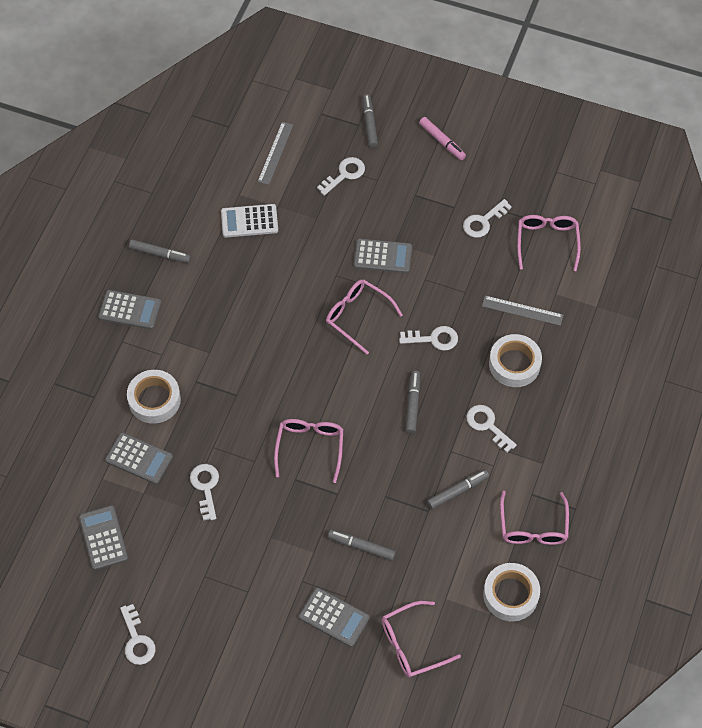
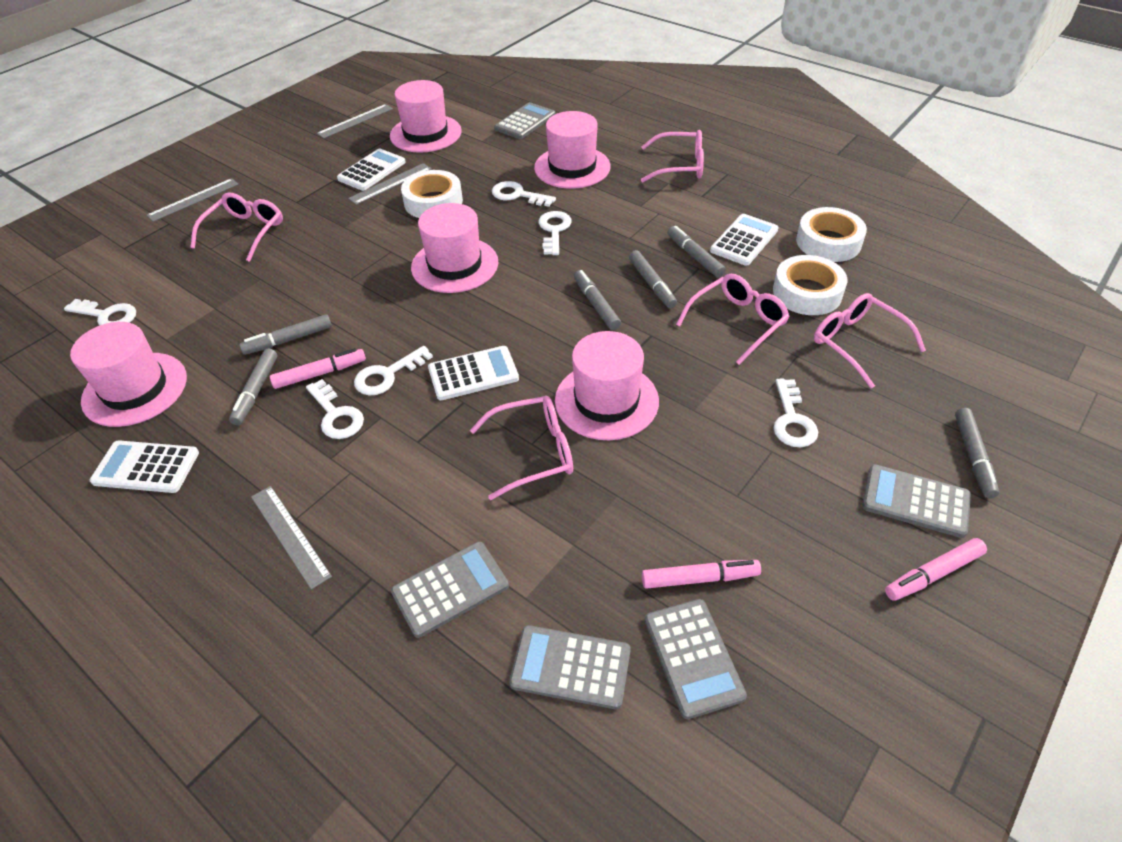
grey marker: [129,239,191,263] [328,530,396,561] [362,94,378,148] [406,371,420,433] [427,469,489,509] = 5 -> [229,349,278,425] [239,314,332,355] [574,270,621,330] [629,250,677,308] [667,226,726,278] [955,408,999,498] = 6
grey ruler: [258,122,293,185] [482,296,563,326] = 2 -> [147,178,239,222] [251,486,332,590] [317,104,393,139] [348,163,432,205] = 4
pink hat: none = 0 -> [70,322,187,427] [390,80,462,153] [411,203,498,293] [534,111,611,189] [555,331,659,440] = 5
pink marker: [419,117,466,160] = 1 -> [270,348,366,389] [642,560,761,589] [885,538,987,601] = 3
white calculator: [221,204,278,237] = 1 -> [90,440,199,493] [337,149,406,191] [428,346,519,400] [710,214,779,266] = 4

